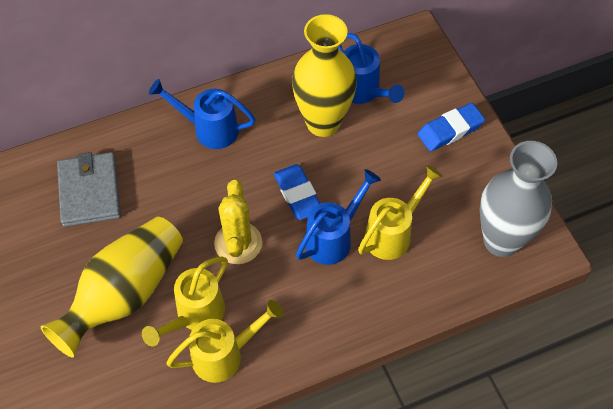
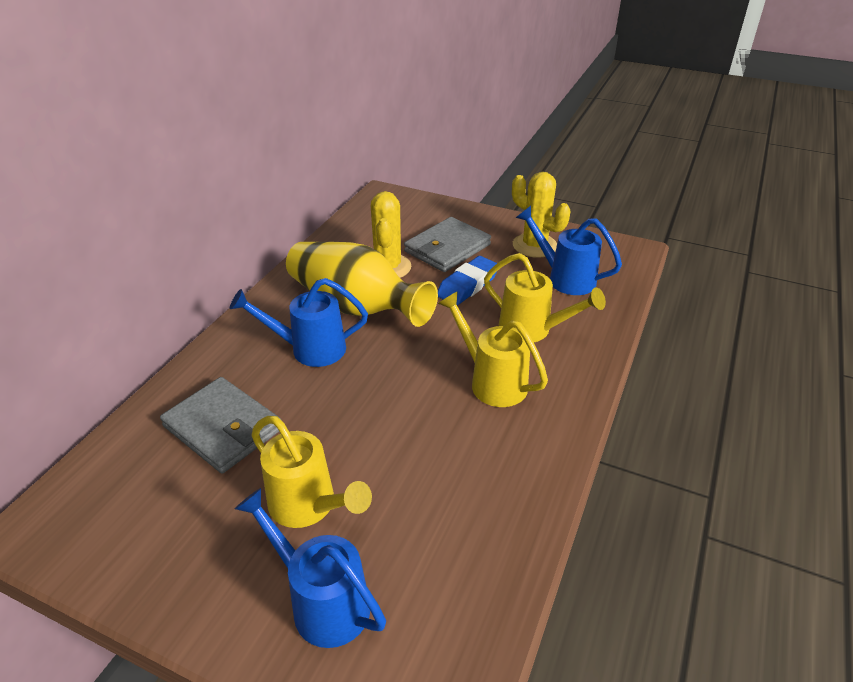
blue eraser: [274,164,320,220] [418,103,485,151] = 2 -> [438,256,497,305] = 1
grey vase: [479,141,557,257] = 1 -> none = 0
grey wallet: [57,152,121,227] = 1 -> [160,377,282,473] [404,217,491,272] = 2
yellow cactus: [214,180,262,264] = 1 -> [371,191,411,278] [512,172,570,258] = 2
yellow vase: [41,217,183,358] [292,14,357,137] = 2 -> [286,242,438,327] = 1

